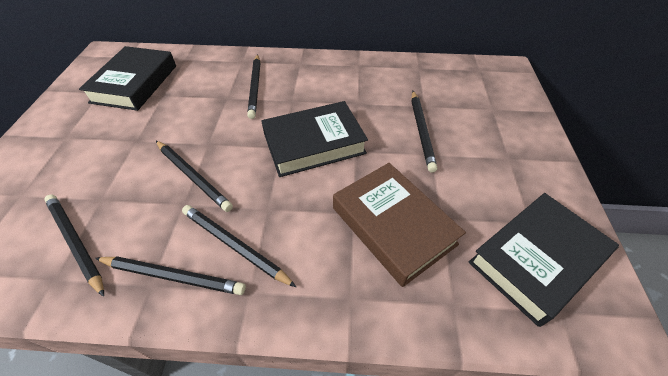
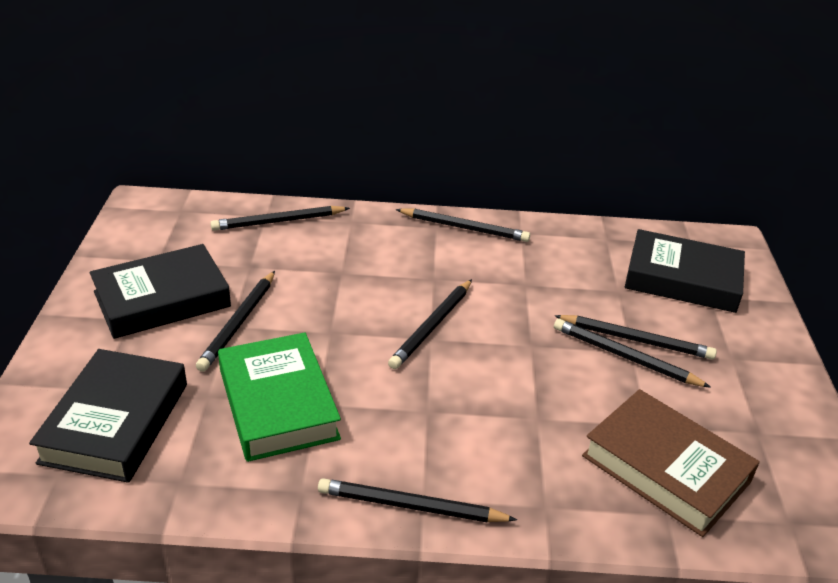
black pencil: [44,195,104,297] [95,256,246,295] [156,141,233,212] [182,205,296,287] [247,54,260,119] [411,91,437,173] = 6 -> [196,271,275,372] [210,206,350,231] [318,478,517,522] [388,279,472,369] [396,208,530,242] [554,315,717,359] [554,319,711,388] = 7
green book: none = 0 -> [218,332,341,462] = 1

